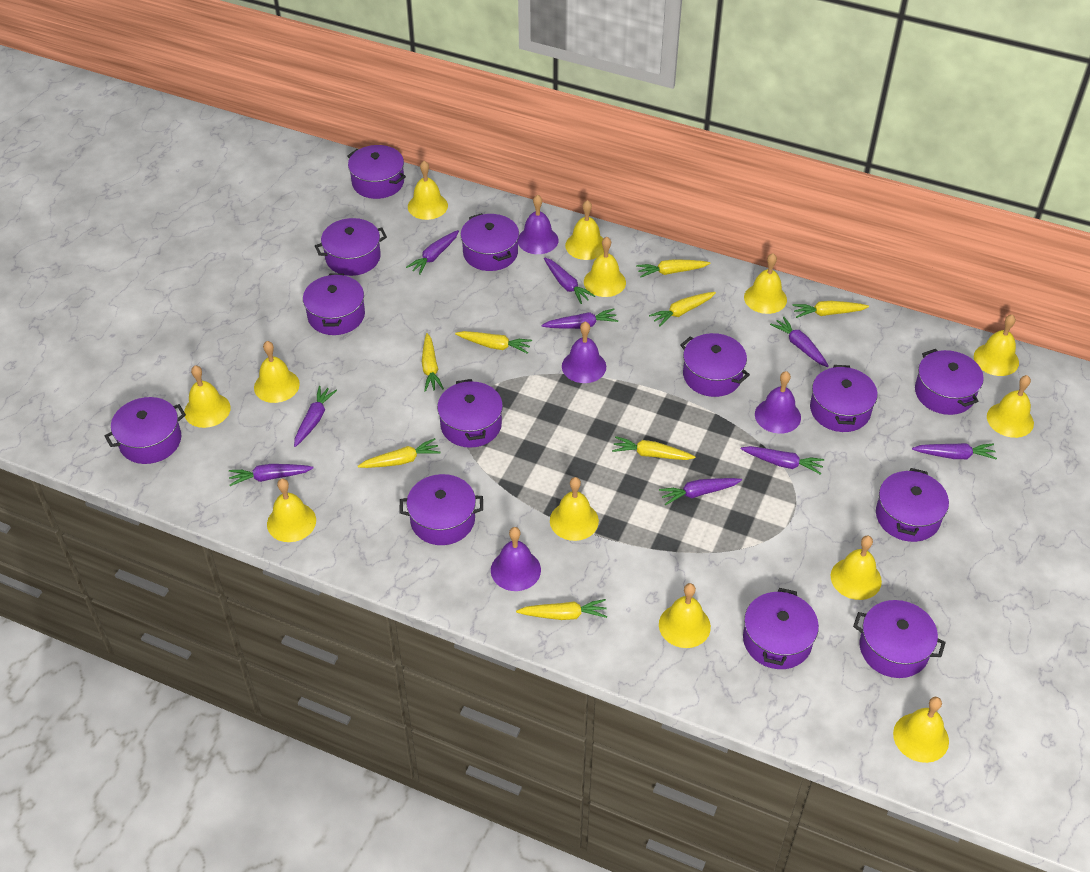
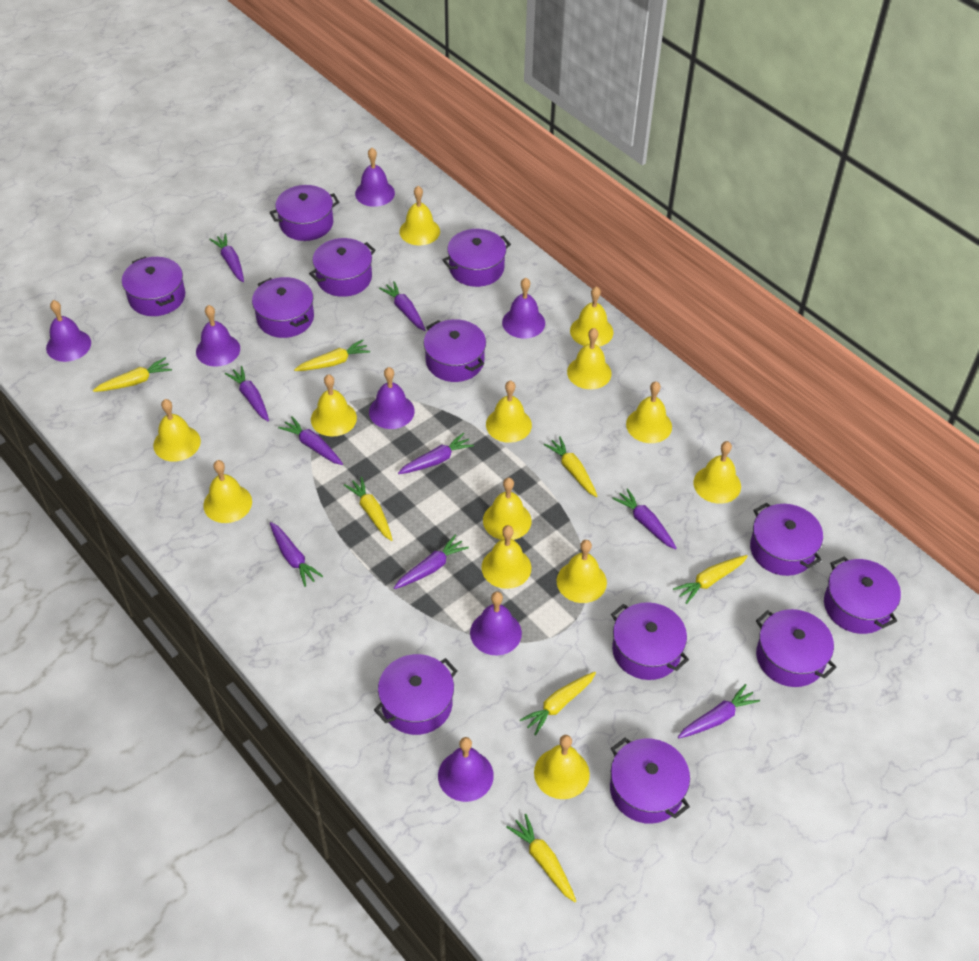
purple bell: [491,527,541,591] [518,195,559,254] [562,321,606,383] [755,371,801,434] = 4 -> [46,300,91,362] [196,305,240,367] [355,148,395,207] [369,367,415,429] [438,737,494,802] [470,592,522,655] [502,278,545,339] = 7
purple pot: [104,397,186,464] [303,273,365,335] [315,218,387,276] [347,145,406,199] [399,474,483,545] [437,379,503,448] [460,213,519,271] [680,333,750,397] [743,588,819,669] [810,365,878,432] [853,600,946,678] [876,468,949,542] [915,349,984,415] = 13 -> [122,256,185,316] [252,277,314,338] [269,185,339,241] [309,238,376,297] [374,654,457,735] [424,319,486,382] [442,229,511,287] [610,738,690,824] [611,602,689,680] [750,503,823,576] [756,609,837,687] [824,556,901,634] = 12
yellow carrot: [358,438,441,468] [422,333,444,392] [455,331,532,354] [516,599,607,620] [612,436,695,460] [636,259,710,278] [649,292,716,327] [792,301,869,318] = 8 -> [93,358,172,392] [294,340,370,371] [344,477,393,541] [506,814,576,902] [520,672,596,736] [544,436,598,497] [673,555,748,604] = 7

